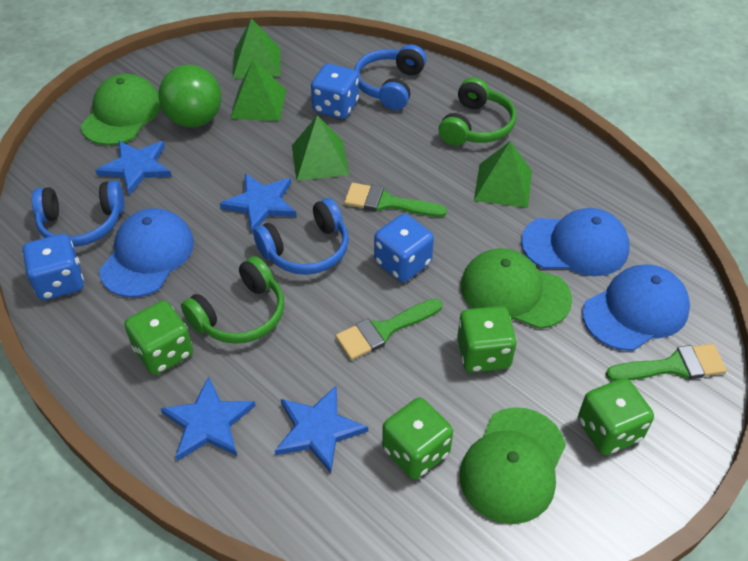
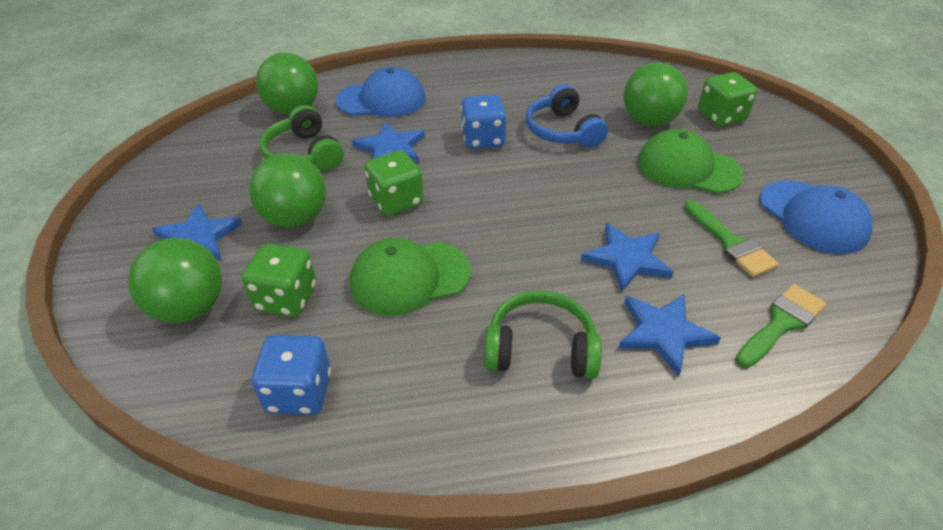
blue cap: [99,208,194,298] [521,208,630,276] [582,264,690,351] = 3 -> [336,67,426,117] [759,180,872,254] = 2
blue dice: [23,234,84,300] [311,63,359,119] [374,214,434,282] = 3 -> [252,335,331,415] [461,95,507,149] = 2
blue headphones: [32,181,124,247] [253,198,349,275] [354,44,426,110] = 3 -> [526,84,608,148] = 1
green ball: [159,65,221,127] = 1 -> [128,238,222,323] [249,154,326,228] [256,52,318,115] [624,62,688,126] = 4
green brush: [336,298,442,360] [344,183,447,217] [606,344,727,381] = 3 -> [684,200,779,277] [736,284,826,368] = 2
green cap: [81,74,161,145] [460,407,566,524] [461,248,572,329] = 3 -> [350,238,471,316] [637,129,743,194] = 2
green dice: [124,301,193,375] [382,397,453,480] [457,306,517,372] [578,378,654,455] = 4 -> [242,243,316,317] [365,150,424,216] [698,72,757,127] = 3
green pyramid: [230,60,286,121] [233,18,280,79] [292,116,349,181] [474,141,532,208] = 4 -> none = 0

